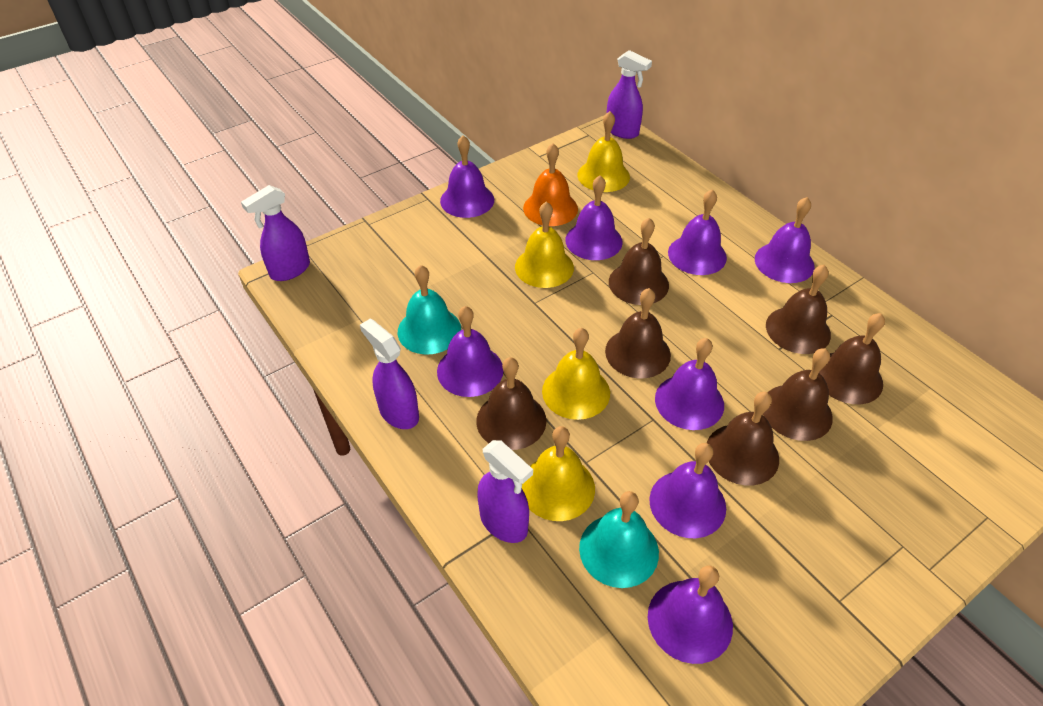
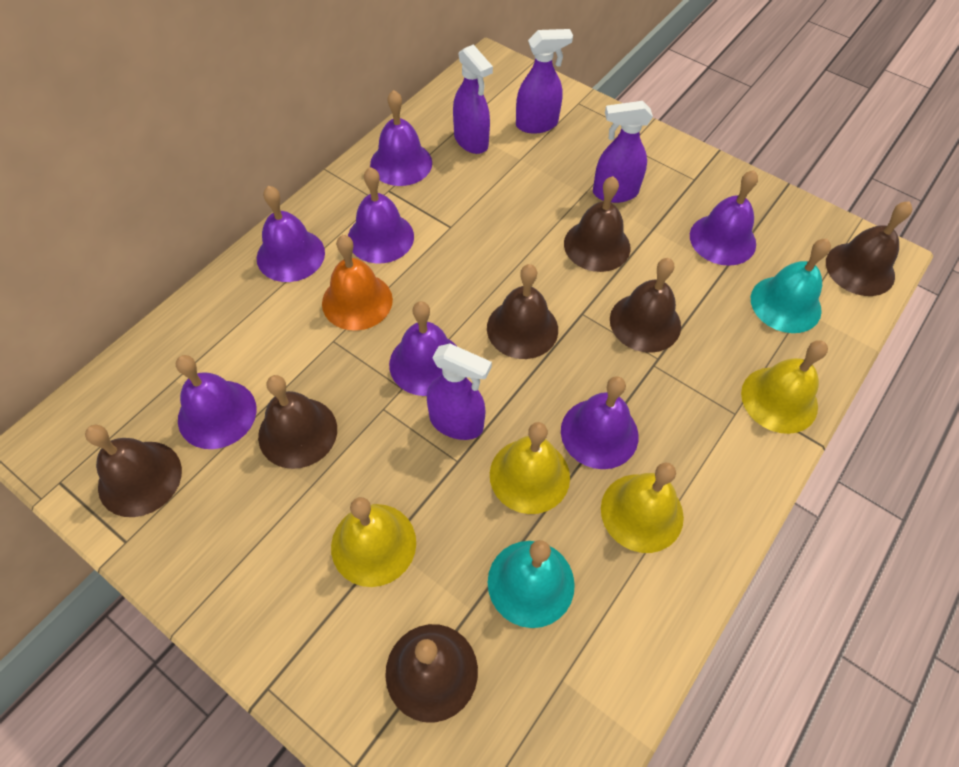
purple bell: [437,306,503,397] [440,135,494,218] [565,176,623,260] [648,565,733,664] [649,443,726,538] [655,338,724,430] [668,189,727,275] [755,197,815,283] = 8 -> [176,355,257,449] [257,186,325,282] [348,167,414,263] [370,90,432,186] [389,301,456,396] [561,376,639,469] [690,170,758,266] = 7

